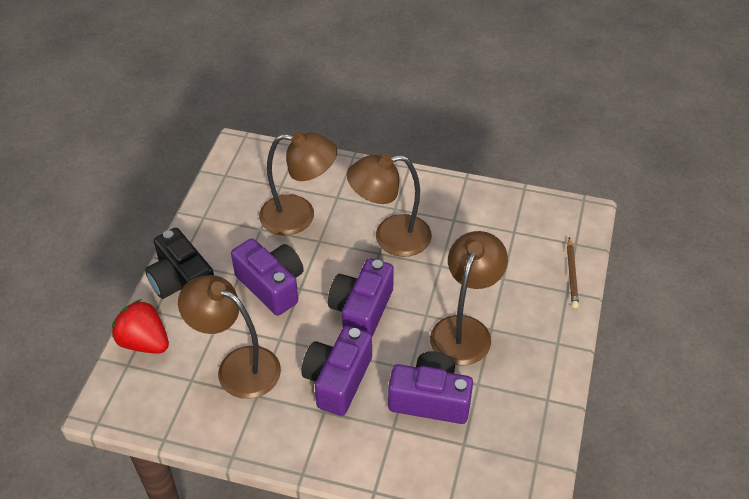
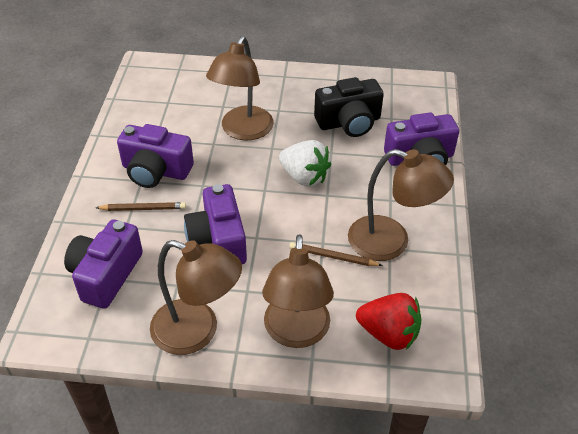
brown pencil: [567,237,579,308] = 1 -> [96,202,186,211] [289,242,383,266] = 2
white strawberry: none = 0 -> [279,140,331,187] = 1

